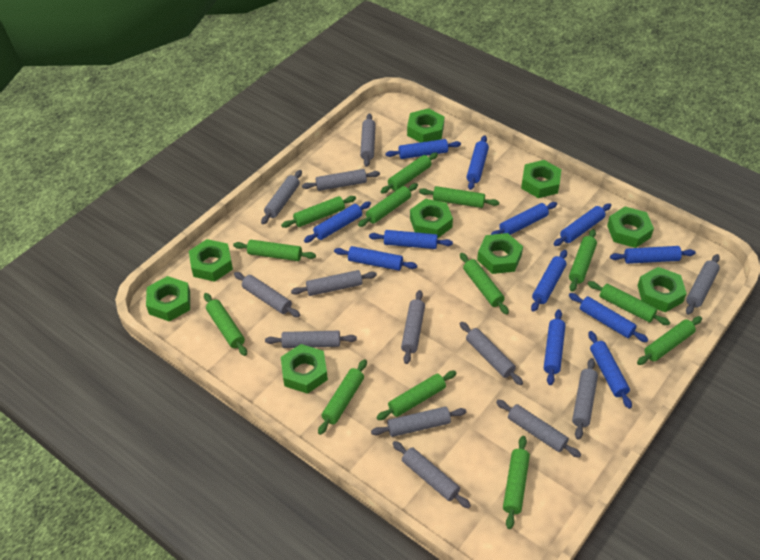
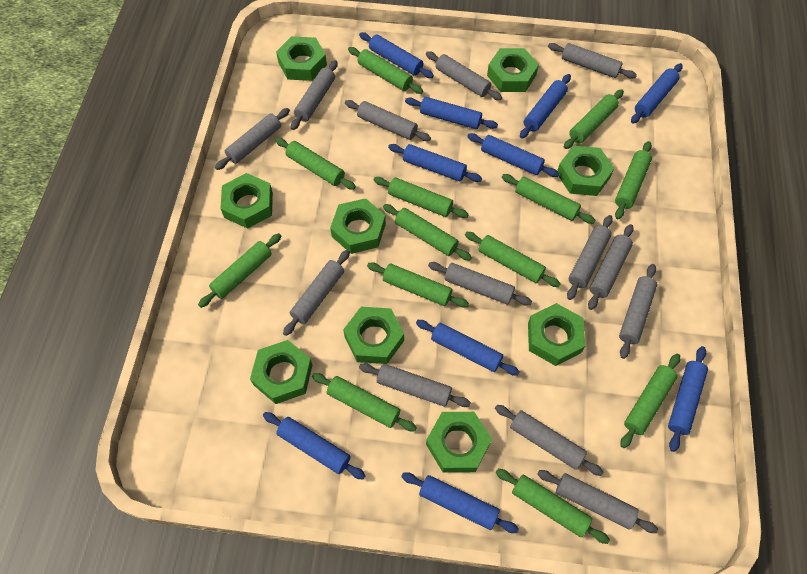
blue rolling pin: [304,202,371,243] [334,246,417,271] [369,230,453,249] [385,139,461,159] [467,135,489,190] [490,202,557,235] [531,250,567,312] [544,309,565,385] [554,203,611,246] [569,293,648,342] [588,331,632,409] [610,246,696,264] = 12 -> [263,412,366,480] [359,32,434,78] [388,144,482,182] [401,472,519,533] [405,97,498,129] [416,320,520,376] [467,133,559,177] [520,74,571,139] [631,63,683,124] [668,346,708,452] = 10

